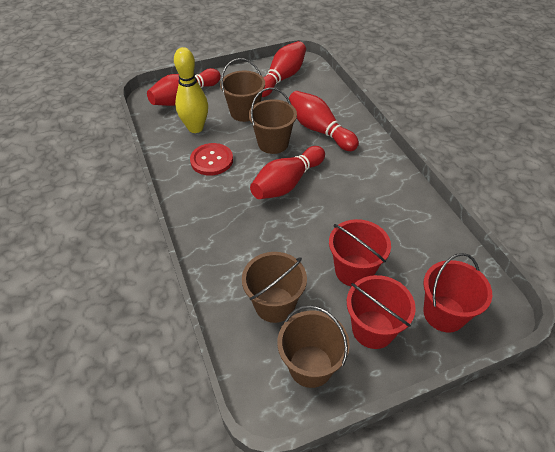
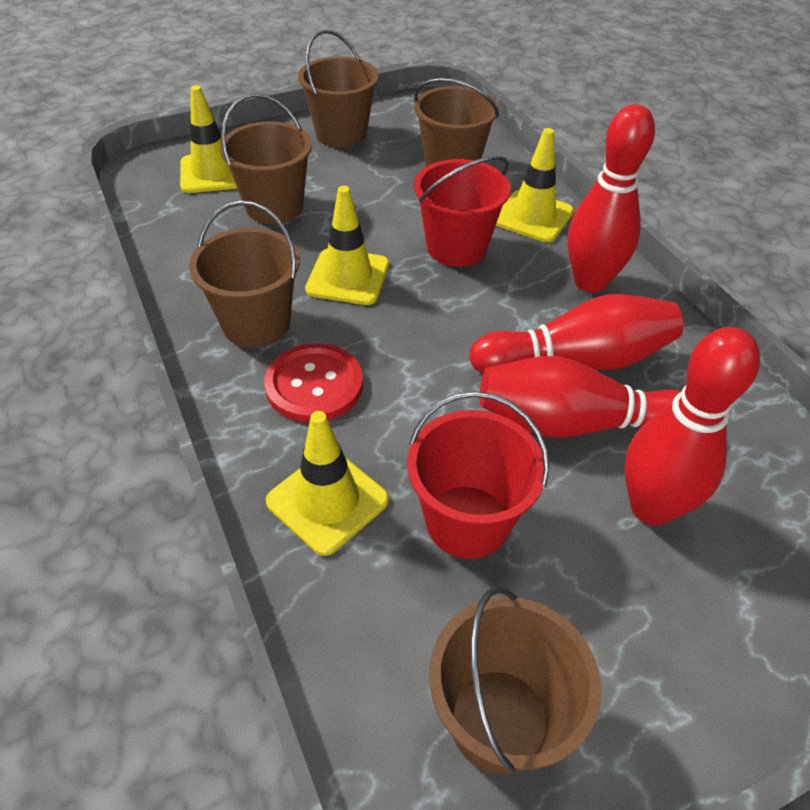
brown bucket: [220,58,265,122] [242,252,307,323] [249,88,297,154] [277,305,350,388] = 4 -> [189,201,300,348] [220,93,312,224] [298,30,379,148] [414,78,499,167] [429,586,601,774] = 5
red bucket: [329,219,391,287] [347,275,416,349] [423,253,492,332] = 3 -> [407,391,549,559] [414,156,511,267] = 2
yellow bowling pin: [174,47,208,133] = 1 -> none = 0
yellow traffic cone: none = 0 -> [180,85,238,193] [266,411,389,556] [305,186,389,305] [496,128,574,242] = 4

